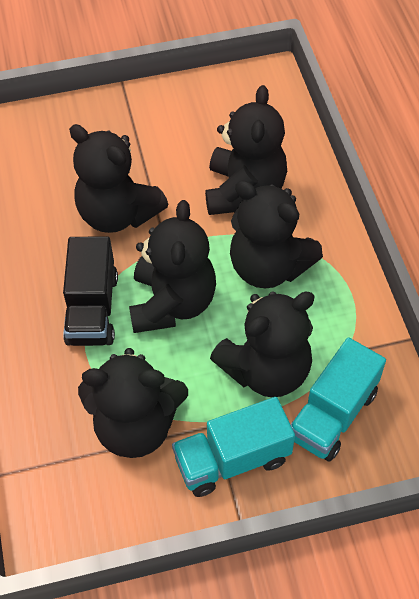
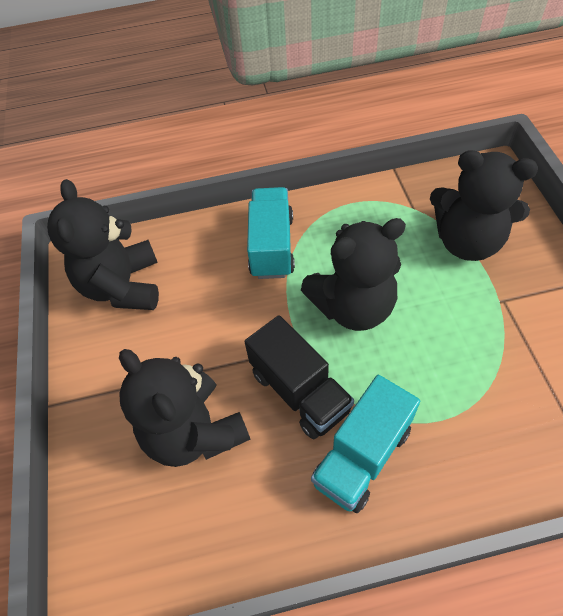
black teddy bear: [69,124,168,233] [78,348,188,458] [129,200,216,333] [205,85,287,215] [210,291,315,397] [230,180,323,289] = 6 -> [47,179,159,310] [119,349,250,467] [301,218,406,331] [430,150,538,261] = 4

